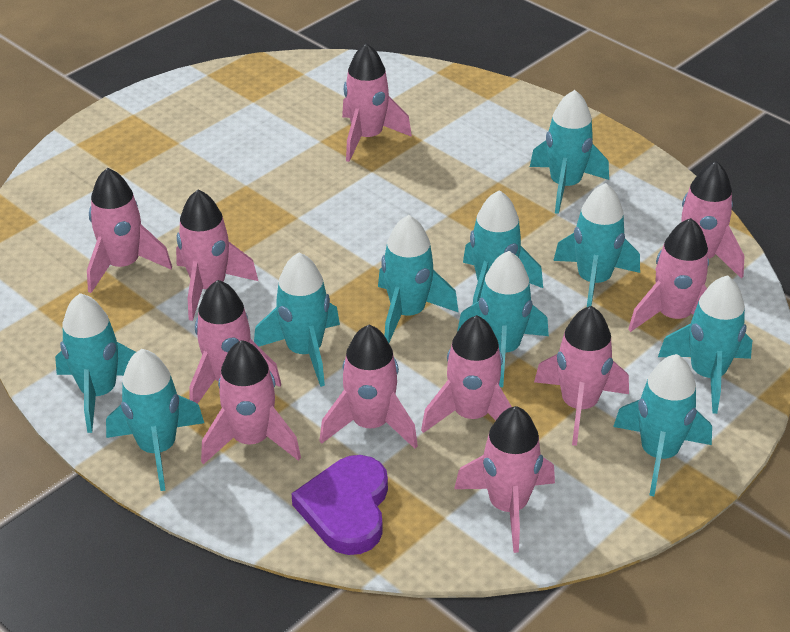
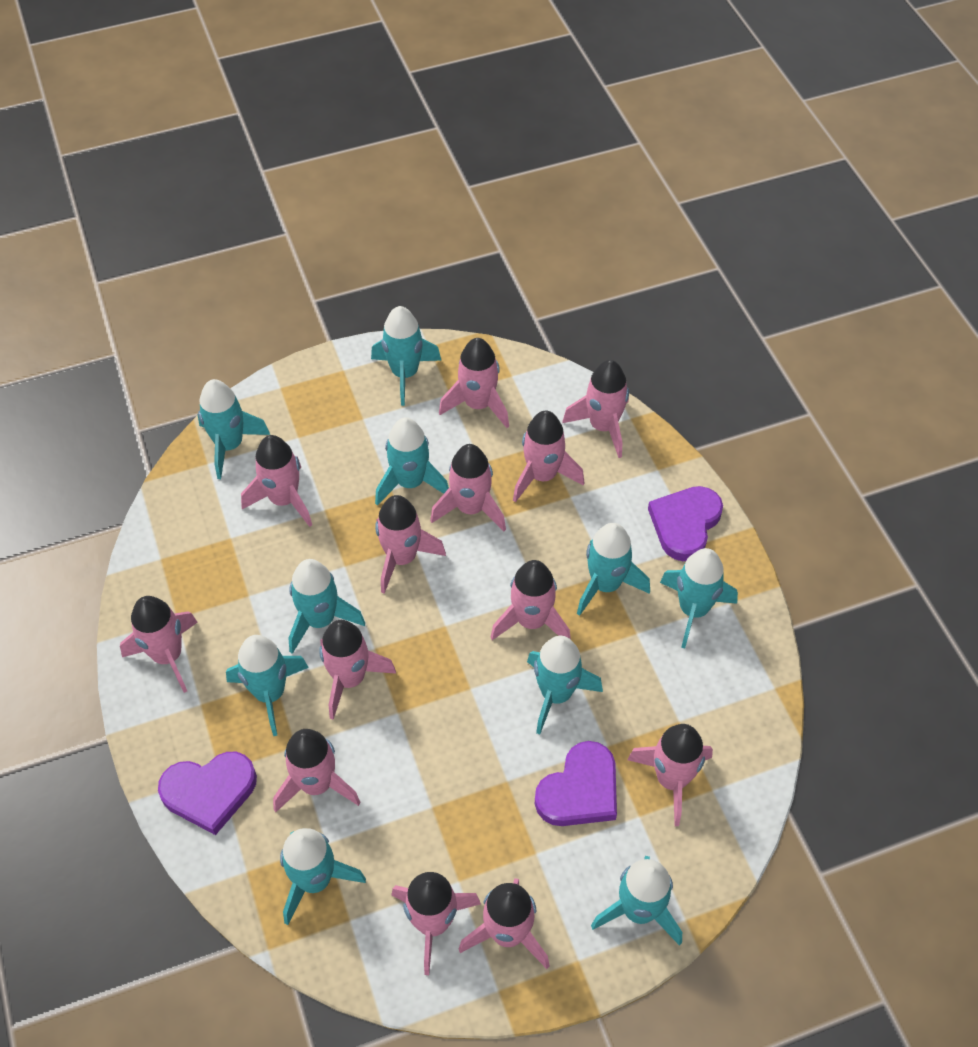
pink rocket: [87,168,172,293] [176,190,258,321] [189,280,281,404] [201,340,301,464] [319,325,418,449] [342,43,412,162] [421,315,512,433] [454,406,555,553] [534,306,629,446] [628,218,709,332] [655,161,744,279] = 11 -> [120,596,198,693] [241,435,312,527] [273,729,361,812] [319,620,396,720] [375,495,446,594] [392,872,481,975] [430,444,506,532] [439,338,509,428] [459,878,550,969] [490,560,571,640] [513,411,584,503] [562,360,629,458] [627,724,713,826] = 13
purple heart: [291,455,388,555] = 1 -> [158,752,257,835] [535,741,617,826] [648,486,723,561] = 3

